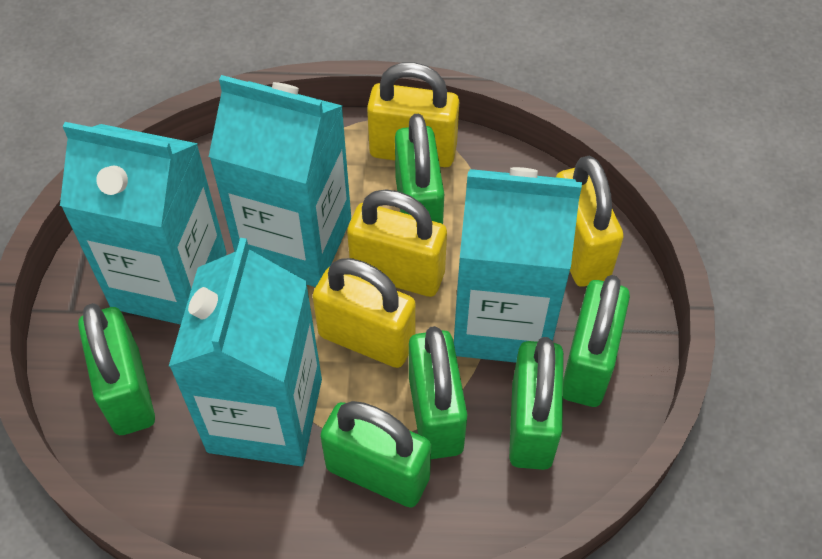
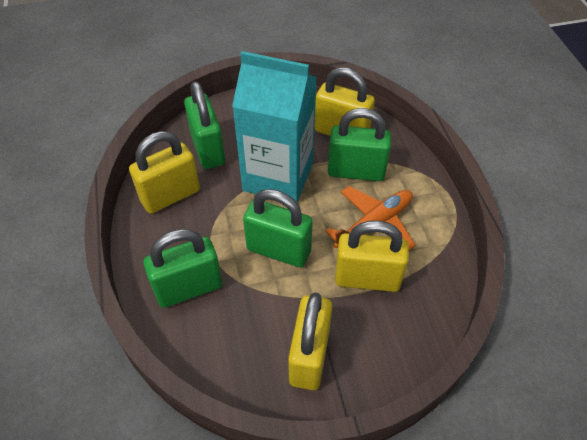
green padlock: [78,303,155,435] [320,401,431,508] [395,113,444,224] [409,326,468,459] [509,337,564,470] [563,275,630,407] = 6 -> [143,229,222,308] [184,81,225,169] [243,189,313,267] [328,108,391,181] = 4
orange plane: none = 0 -> [325,186,416,251] = 1
turquoise carton: [60,122,227,325] [169,238,322,466] [209,75,351,287] [454,167,582,363] = 4 -> [232,51,317,203] = 1

